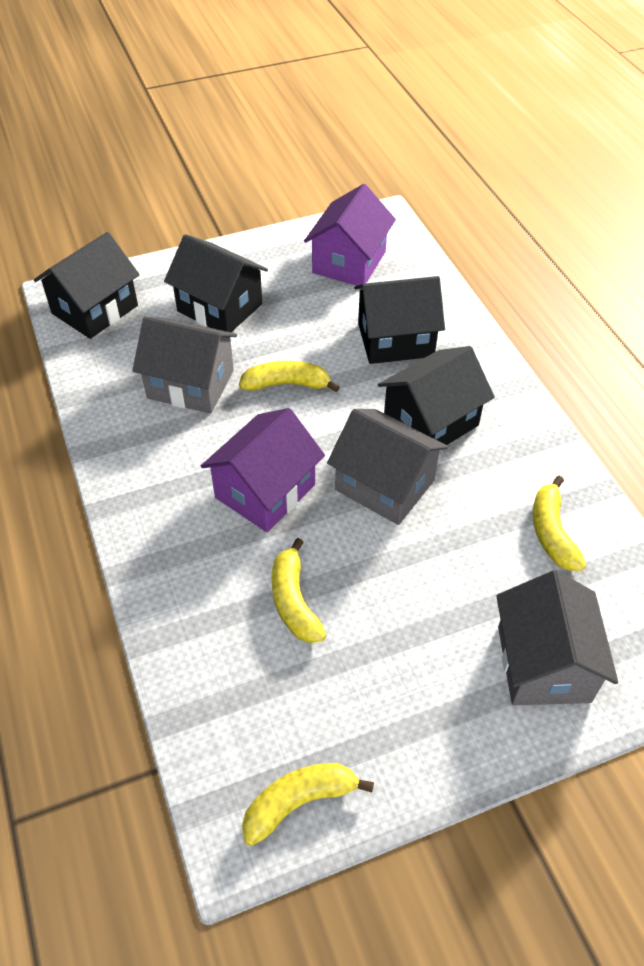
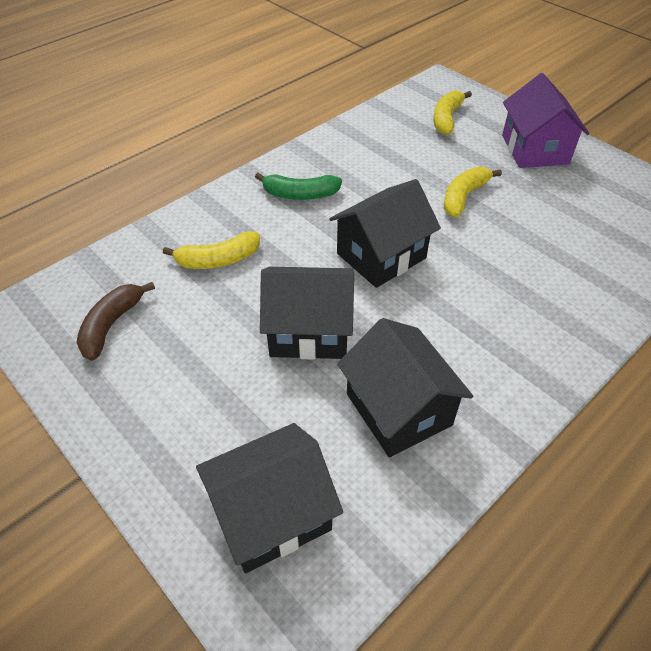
brown banana: none = 0 -> [76,282,155,361] = 1
green banana: none = 0 -> [255,173,342,200] = 1
grey house: [132,316,237,414] [327,409,448,525] [496,570,618,705] = 3 -> none = 0
purple house: [201,408,325,532] [304,184,396,286] = 2 -> [502,73,589,168] = 1
yellow banana: [239,361,340,392] [242,763,374,846] [272,538,326,643] [533,476,586,571] = 4 -> [163,231,260,269] [433,90,472,135] [444,167,502,217] = 3

